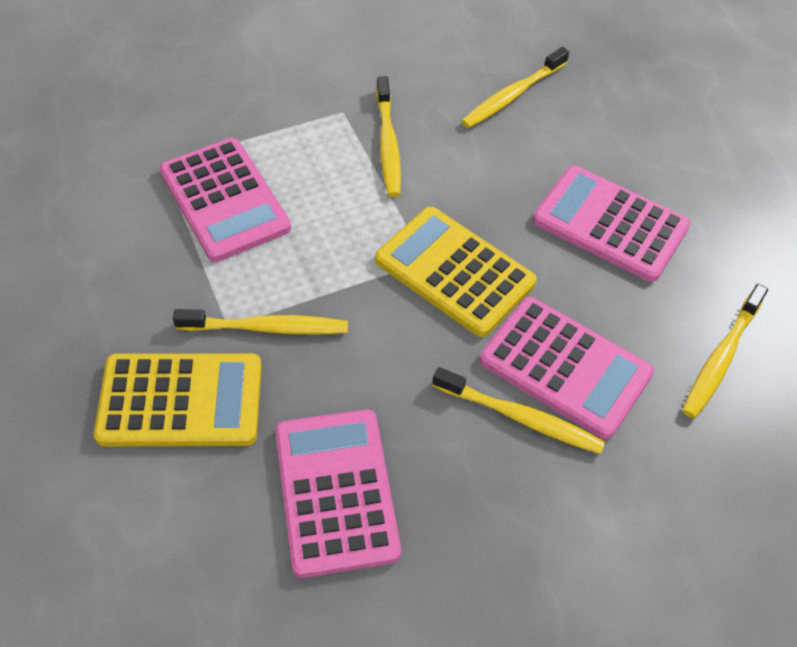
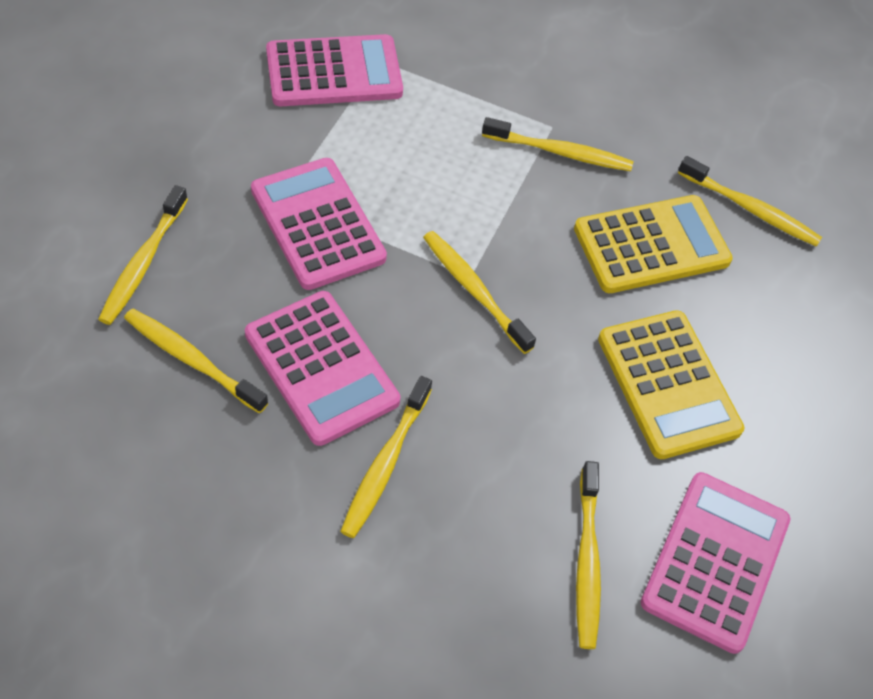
yellow toothbrush: [173,309,348,335] [376,76,401,197] [433,367,605,454] [461,47,569,128] [682,284,768,418] = 5 -> [98,185,188,325] [124,308,268,413] [340,376,432,538] [423,231,536,354] [482,117,633,171] [576,461,601,649] [678,156,822,247] = 7

